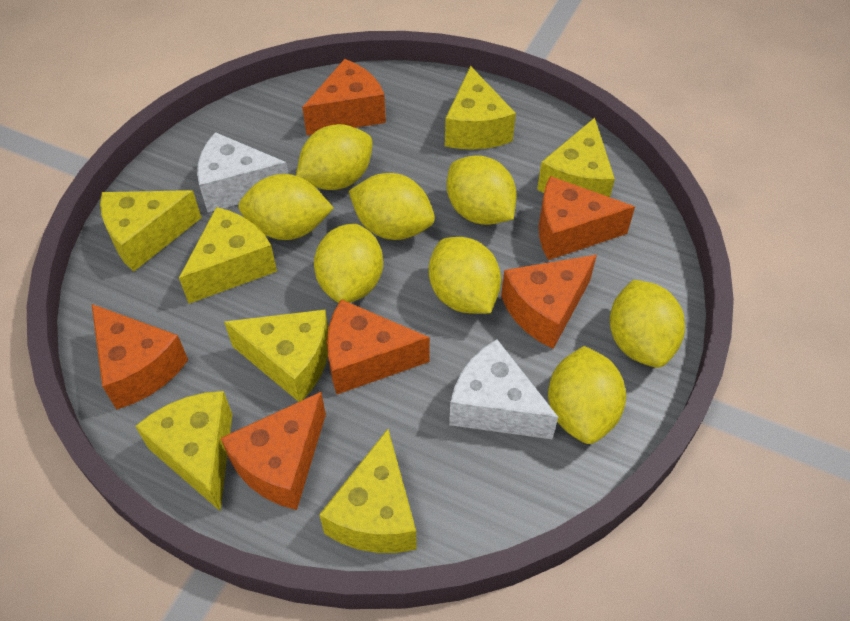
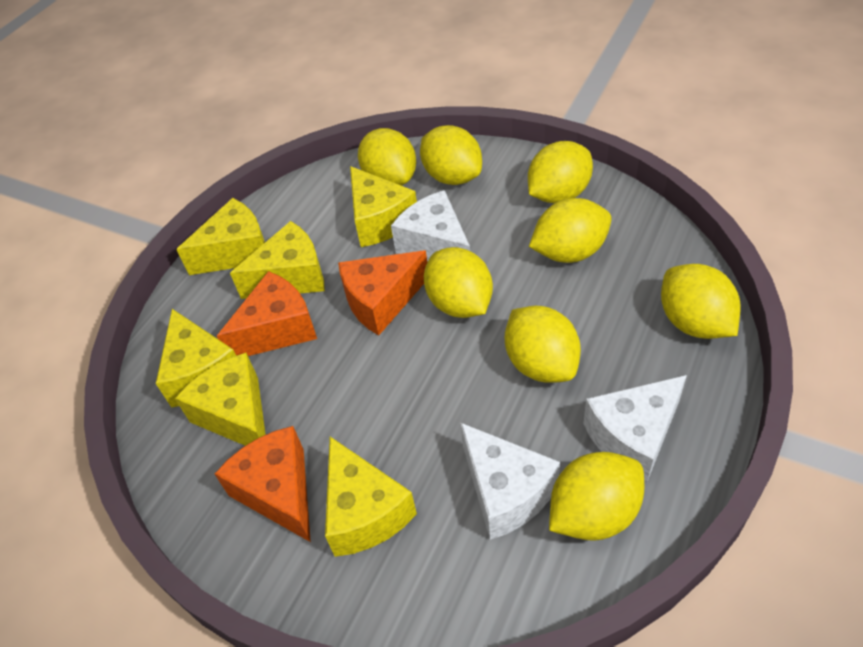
orange cheese: [92,304,188,410] [221,392,326,510] [302,59,386,135] [327,299,430,395] [501,255,597,349] [539,176,635,260] = 6 -> [215,426,311,542] [217,271,317,356] [338,250,427,335] = 3
white cheese: [197,132,288,212] [449,339,558,439] = 2 -> [391,190,470,261] [460,423,560,540] [583,375,687,483] = 3
yellow cheese: [100,190,202,271] [135,391,232,511] [179,207,277,304] [224,310,328,402] [319,429,417,553] [445,66,516,150] [537,118,615,197] = 7 -> [156,309,236,407] [175,353,266,446] [176,198,265,275] [230,221,325,299] [325,437,417,557] [350,166,417,247] = 6

